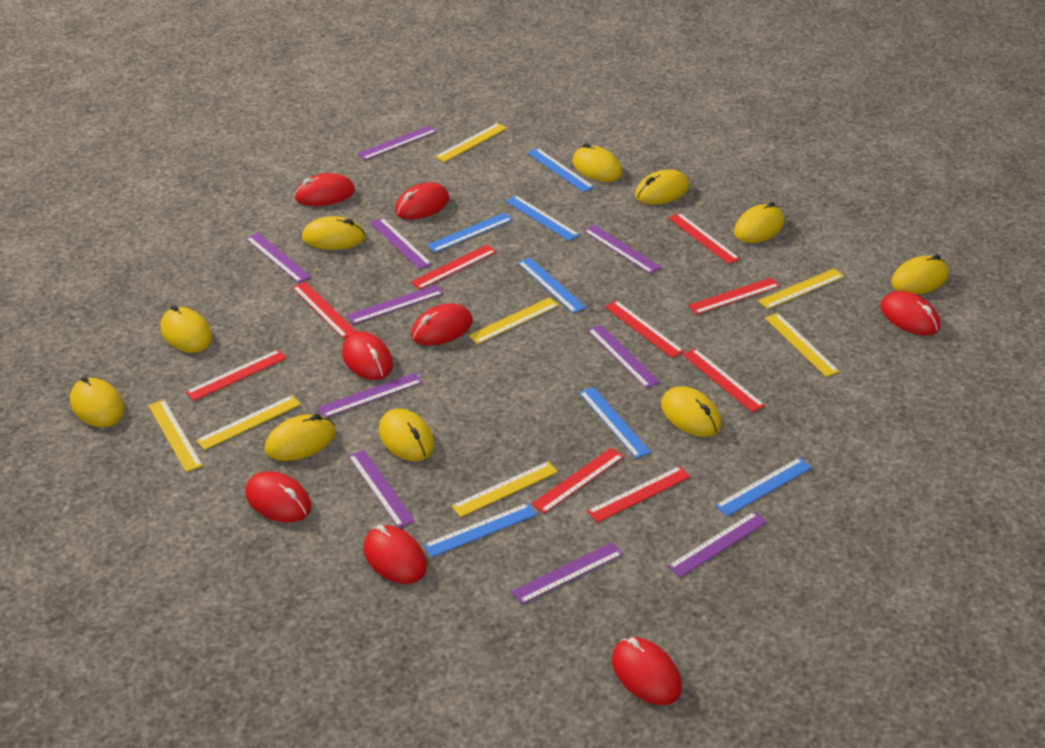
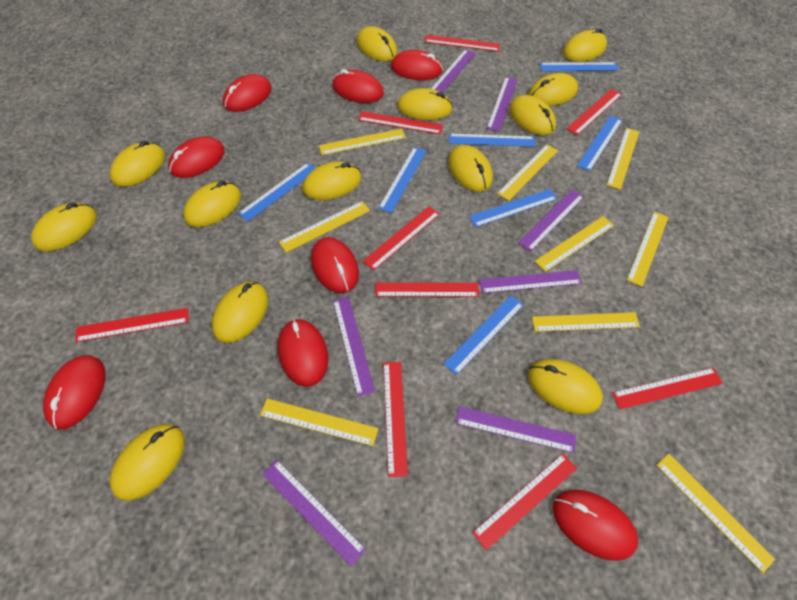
purple ruler: [245,233,311,283] [318,373,423,417] [346,285,444,324] [348,450,415,528] [357,125,437,160] [370,218,432,269] [511,542,623,604] [584,225,661,274] [587,325,660,388] [668,511,767,578] = 10 -> [262,460,366,567] [333,297,375,396] [431,49,476,93] [455,406,576,453] [479,270,582,293] [487,77,518,132] [519,189,584,252] = 7
yellow mouse: [70,376,124,427] [161,305,212,353] [265,414,335,461] [302,216,365,250] [379,409,435,461] [572,143,622,182] [635,170,689,205] [661,386,721,437] [734,202,784,243] [891,254,948,294] = 10 -> [31,203,96,251] [110,141,165,187] [110,424,185,501] [183,181,241,227] [212,282,268,343] [302,161,362,200] [357,26,397,61] [397,88,453,120] [448,145,493,192] [509,95,556,135] [528,73,578,106] [528,359,603,414] [563,28,607,62] = 13
yellow ruler: [148,400,203,472] [196,395,301,450] [435,123,507,162] [451,461,558,517] [468,297,559,344] [758,268,844,309] [765,313,840,377] = 7 -> [260,399,378,446] [279,201,370,253] [319,129,406,155] [497,144,558,201] [532,312,640,332] [535,216,614,272] [607,128,639,190] [627,212,669,287] [656,454,775,573] = 9

